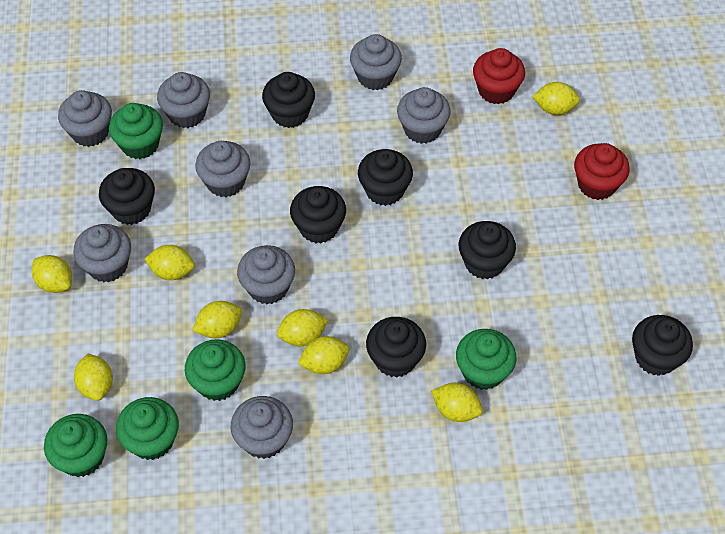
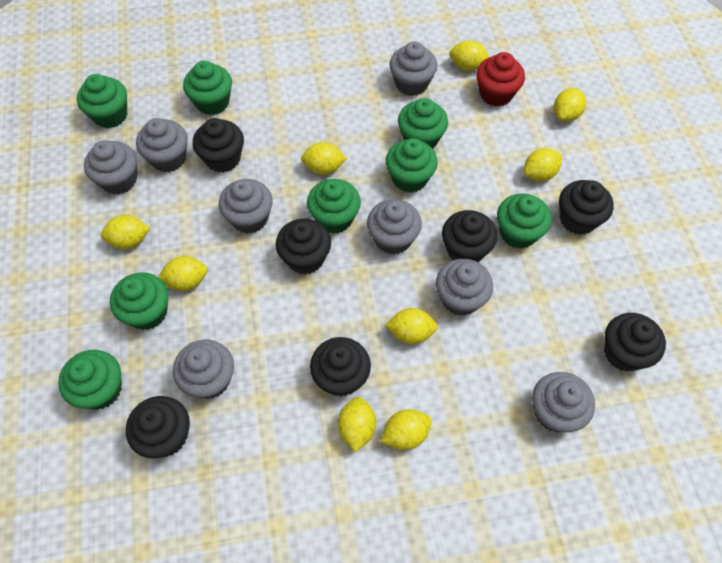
green cupcake: [44,414,107,477] [109,103,163,159] [116,397,179,460] [185,339,246,401] [456,329,516,390] = 5 -> [58,350,122,410] [77,74,127,128] [110,272,169,330] [183,61,232,115] [307,179,361,234] [386,138,438,193] [398,98,448,148] [497,193,552,249] = 8
red cupcake: [473,48,525,104] [574,143,630,200] = 2 -> [476,52,525,106] = 1
yellow lemon: [32,255,72,293] [74,353,113,401] [144,245,195,280] [193,301,242,338] [277,309,328,346] [298,336,350,374] [431,383,483,422] [532,82,580,115] = 8 -> [101,215,150,249] [158,256,208,291] [301,142,347,175] [338,397,376,452] [381,409,432,450] [385,308,438,344] [449,40,490,71] [524,148,562,181] [554,88,586,122] = 9

